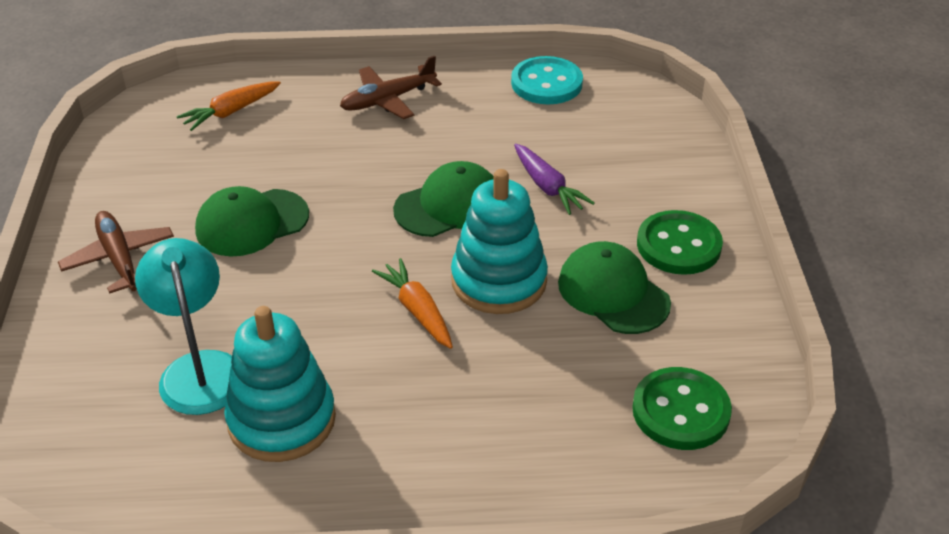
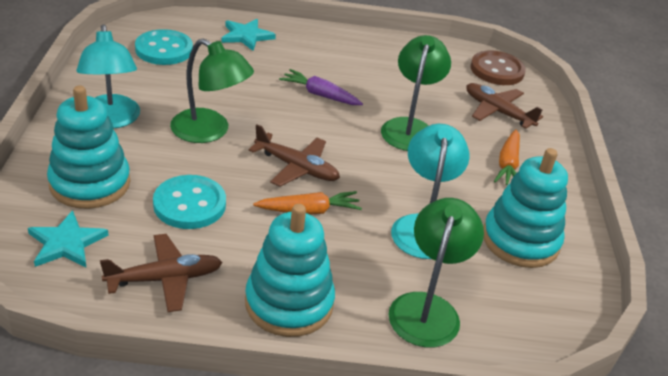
brown button: none = 0 -> [470,51,526,85] = 1
brown plane: [58,211,174,294] [340,56,442,119] = 2 -> [100,234,222,312] [249,124,340,187] [466,83,543,129] = 3
green button: [632,367,732,450] [637,210,723,275] = 2 -> none = 0
green cap: [195,186,309,256] [393,161,494,237] [558,241,671,334] = 3 -> none = 0
green lamp: none = 0 -> [170,38,254,143] [381,35,451,151] [388,198,484,348] = 3
turquoise button: [511,56,583,104] = 1 -> [135,29,193,65] [153,175,226,229] = 2
turquoise lamp: [135,238,232,415] = 1 -> [76,24,140,129] [391,124,469,259] = 2
turquoise stacking toy: [224,306,336,462] [451,169,548,314] = 2 -> [47,85,130,209] [245,204,335,337] [483,148,568,268] = 3
turquoise star: none = 0 -> [28,210,109,267] [222,19,276,51] = 2

